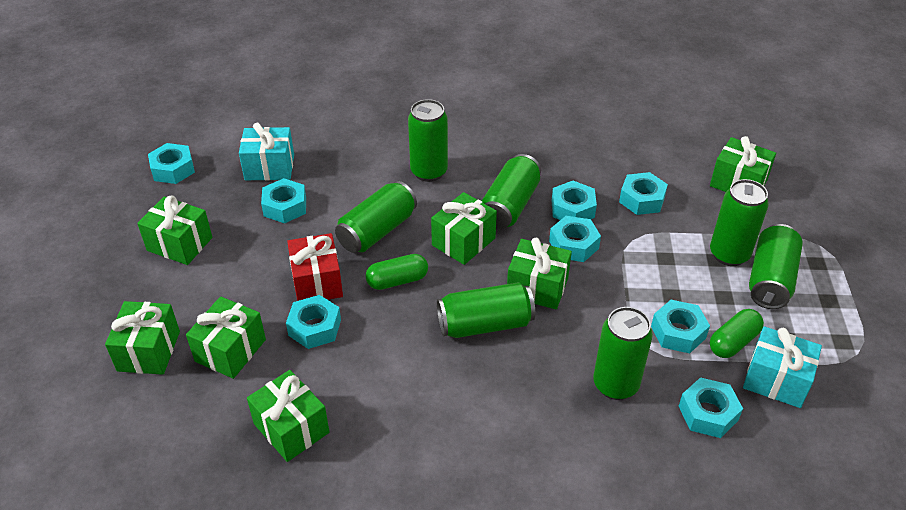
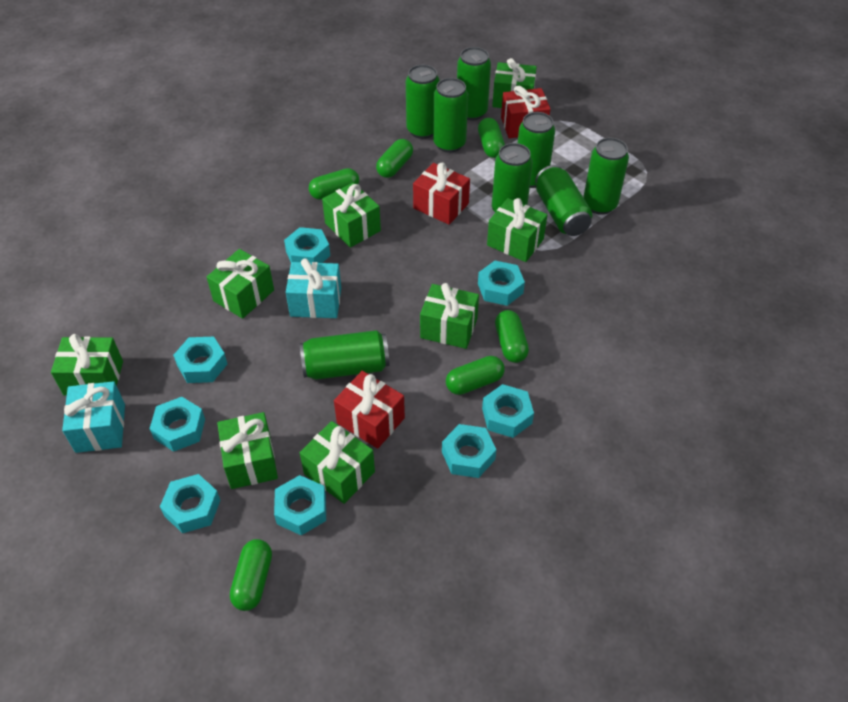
green can: [335,181,417,253] [408,99,448,182] [437,282,535,338] [482,154,541,229] [593,307,653,400] [710,179,769,266] [749,224,803,309] = 7 -> [300,330,390,380] [406,65,440,139] [433,78,468,153] [457,47,491,120] [492,143,533,213] [518,112,555,188] [535,165,592,236] [583,138,629,215] = 8
green capsule: [365,254,428,290] [710,309,764,358] = 2 -> [230,539,272,611] [309,168,359,200] [376,139,413,178] [446,356,505,395] [478,118,505,158] [495,310,529,363] = 6
green gift: [105,301,180,375] [137,195,212,265] [186,296,266,379] [247,370,329,462] [431,192,497,265] [507,238,572,309] [710,136,776,192] = 7 -> [51,334,123,396] [207,249,274,319] [217,412,278,489] [300,421,375,504] [322,183,381,248] [420,283,479,349] [487,198,547,262] [492,58,537,108] = 8
red gift: [287,233,343,301] = 1 -> [334,371,405,449] [413,163,470,225] [501,86,551,138] = 3

